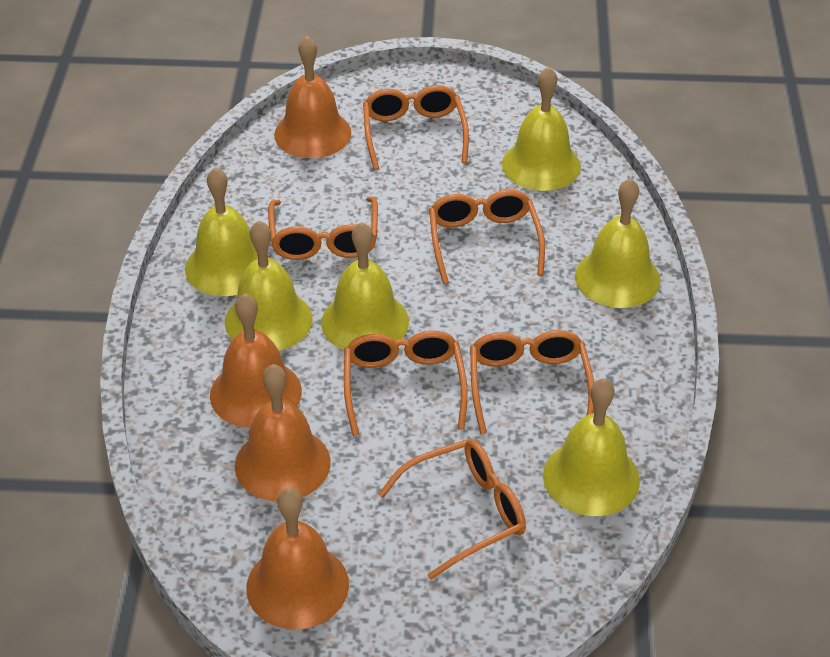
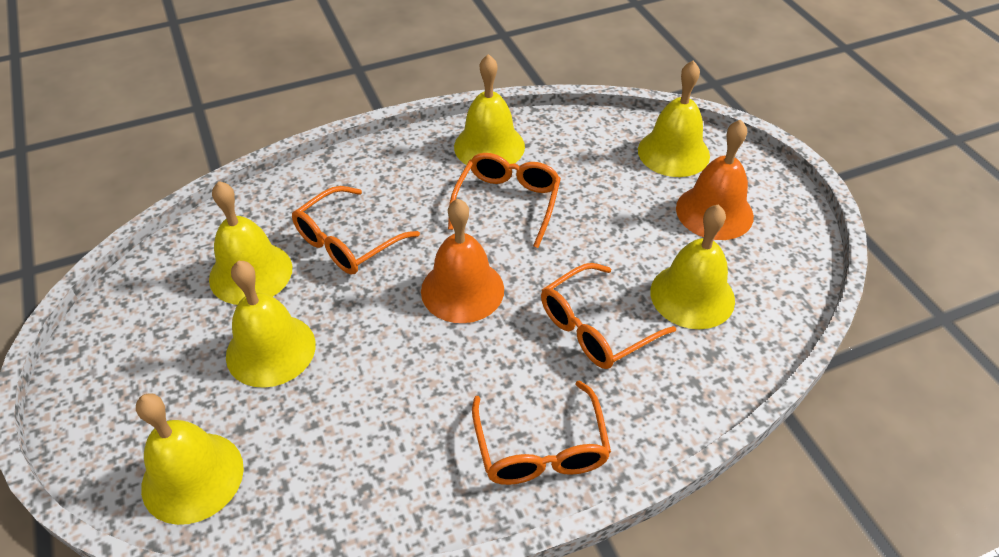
orange bell: [210,293,302,428] [235,364,331,502] [246,487,349,629] [274,36,351,158] = 4 -> [421,199,504,323] [676,120,754,240] = 2
orange glasses: [268,197,378,260] [344,331,468,436] [363,85,469,170] [378,439,526,580] [429,190,545,284] [470,330,594,434] = 6 -> [292,186,420,274] [448,153,561,248] [472,380,611,485] [541,263,676,369] = 4

